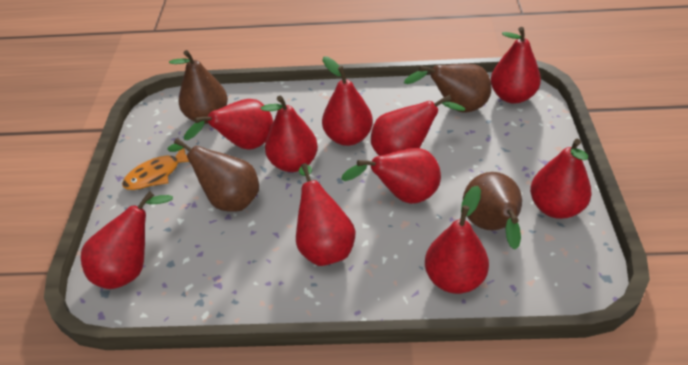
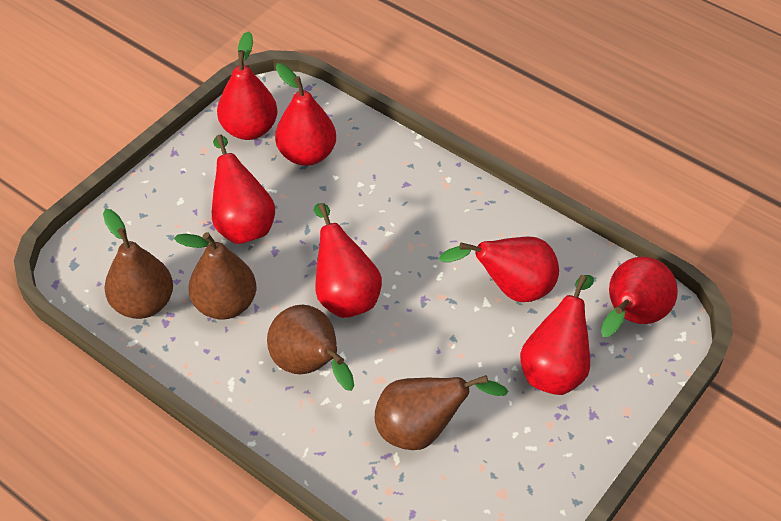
orange fish: [122,148,189,190] = 1 -> none = 0
red pear: [81,191,173,289] [184,99,273,150] [261,95,318,172] [296,163,355,266] [322,56,373,146] [341,148,441,204] [371,95,465,156] [425,186,489,294] [491,27,541,104] [530,139,591,219] = 10 -> [212,134,275,244] [217,31,277,140] [275,63,336,166] [314,203,382,318] [439,236,559,302] [520,275,594,395] [601,257,678,337] = 7

